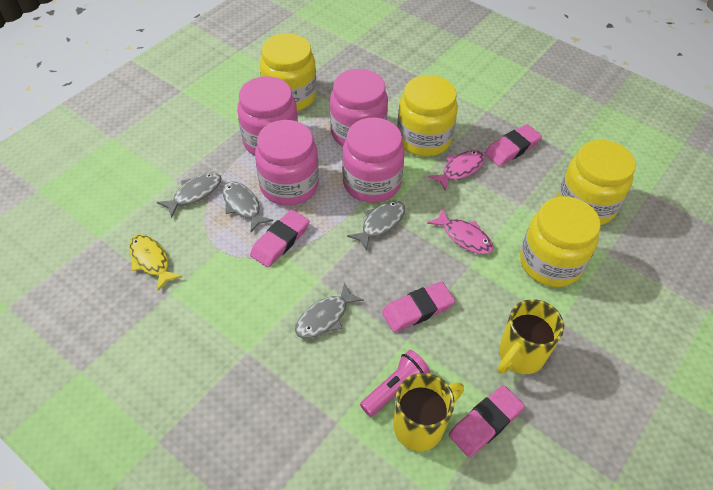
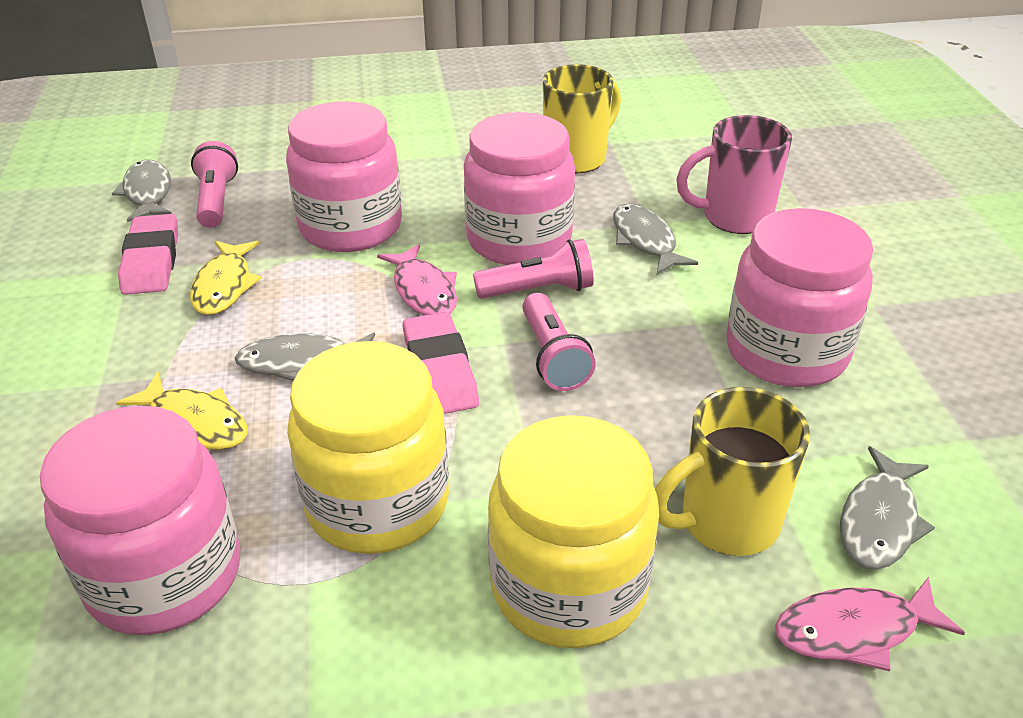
pink eraser: [250,209,309,267] [382,282,455,332] [449,385,525,457] [485,124,542,166] = 4 -> [118,214,178,295] [403,312,479,414] = 2
pink flashlight: [360,350,430,417] = 1 -> [191,141,238,228] [473,239,594,299] [522,293,596,391] = 3
pink mug: none = 0 -> [676,115,792,234] = 1
yellow fish: [129,234,182,291] = 1 -> [116,372,247,450] [190,241,261,315] = 2
yellow jar: [260,33,316,111] [397,75,458,157] [520,196,601,287] [558,140,636,225] = 4 -> [287,341,449,554] [488,415,659,648] = 2

